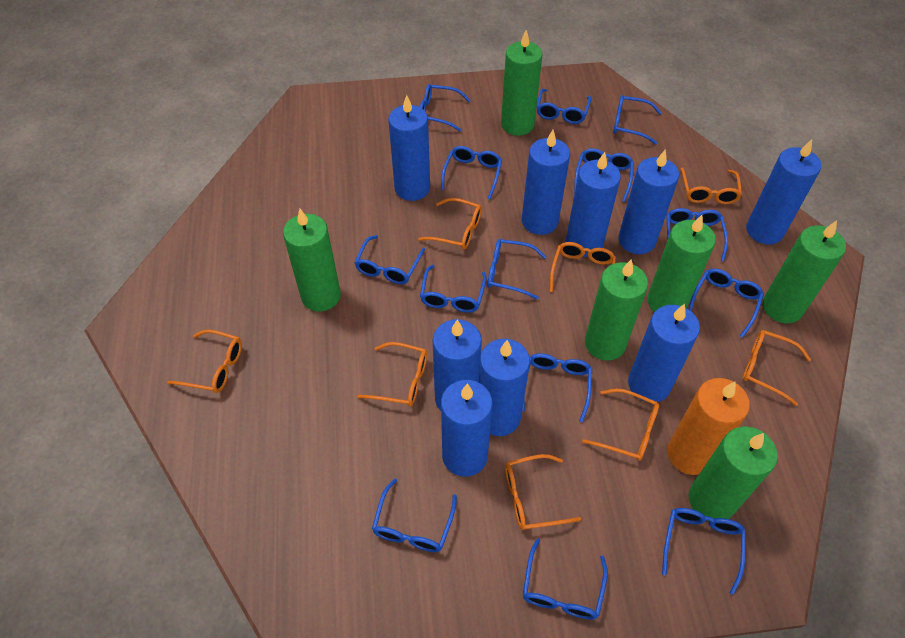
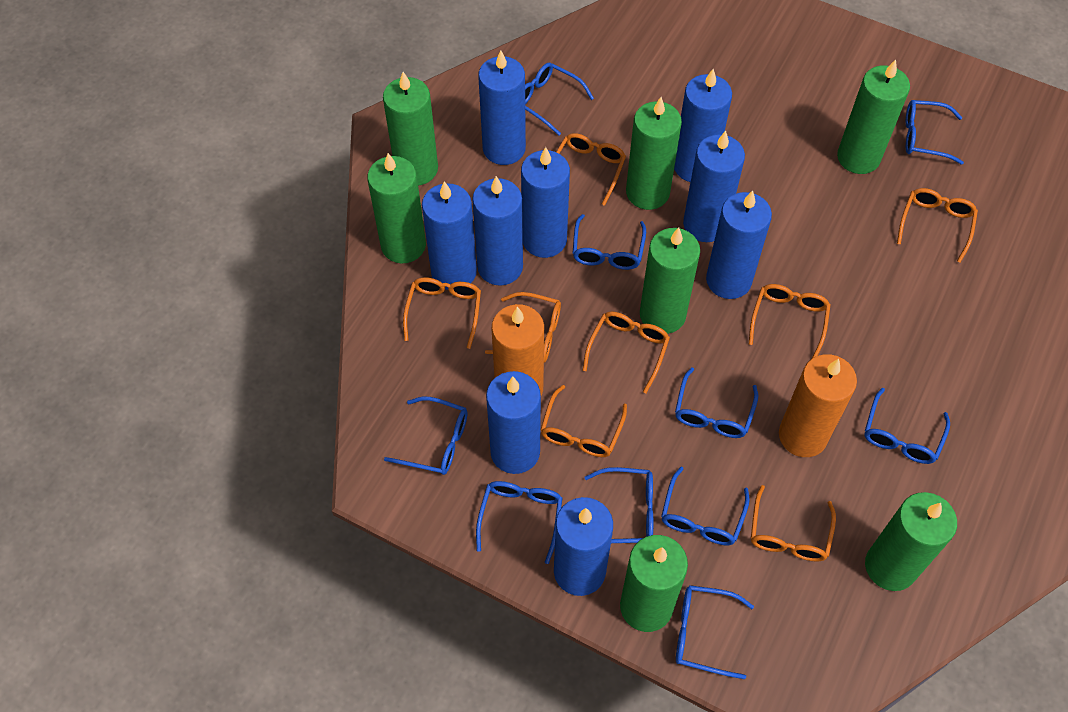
blue glasses: [354,235,425,284] [372,479,457,552] [420,84,471,132] [420,265,487,313] [441,146,502,199] [488,239,546,300] [522,353,592,422] [523,538,607,620] [536,89,591,124] [574,148,634,202] [613,95,662,145] [662,508,746,595] [666,208,728,261] [688,269,764,338] = 14 -> [384,397,468,475] [476,481,562,564] [525,63,594,136] [573,214,646,270] [584,467,653,543] [661,467,750,545] [675,368,758,438] [676,585,754,679] [864,388,950,464] [906,100,964,165] = 10
green candle: [283,209,341,311] [501,30,542,136] [585,259,648,361] [647,215,716,312] [689,426,778,519] [763,221,846,323] = 6 -> [367,153,426,264] [383,72,438,185] [620,535,688,632] [626,97,682,210] [640,227,700,334] [837,59,910,174] [865,492,957,591] = 7
orange candle: [667,378,750,475] = 1 -> [492,304,544,396] [779,354,857,457] = 2

